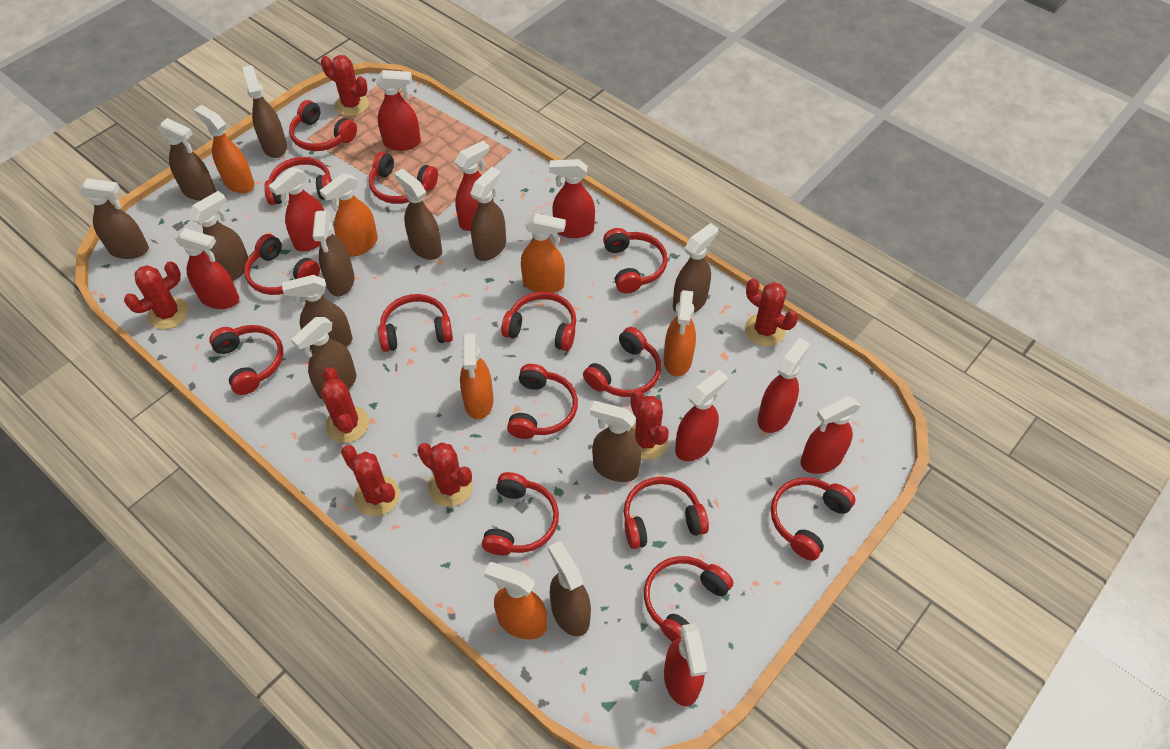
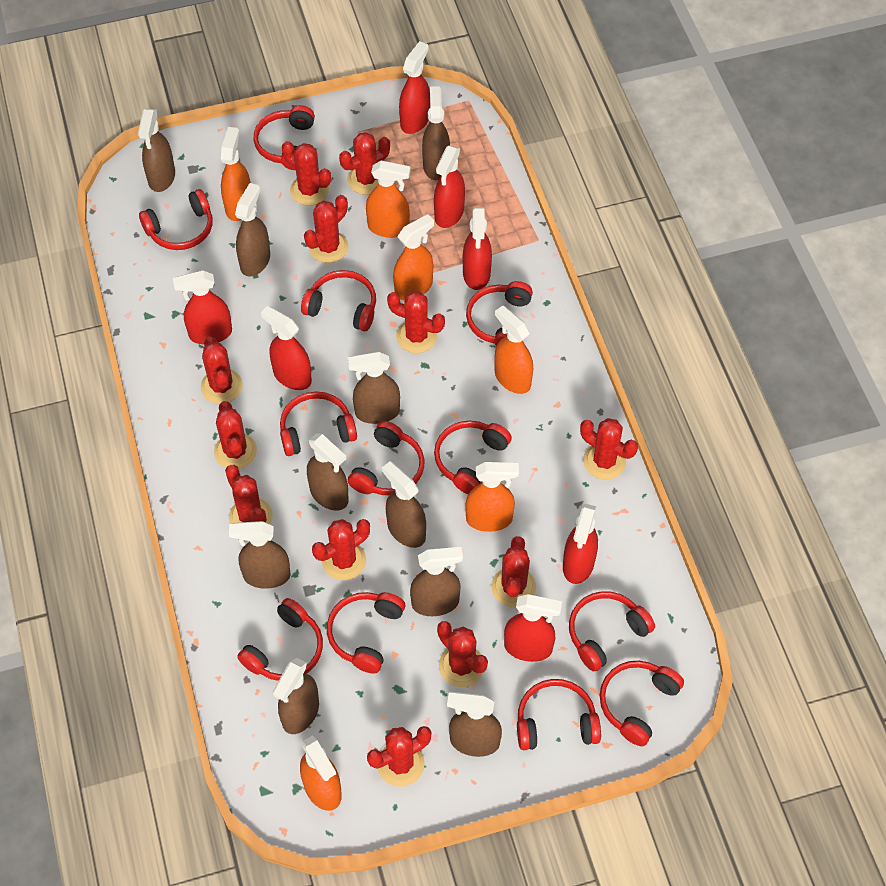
brown spray bottle: [79,178,149,259] [157,118,216,201] [189,191,248,281] [242,65,287,158] [282,275,353,350] [291,317,356,399] [313,211,354,296] [394,169,442,260] [470,167,506,261] [548,541,591,636] [590,401,641,482] [673,223,718,313] = 12 -> [138,108,175,192] [229,521,291,589] [235,183,270,277] [273,658,319,734] [307,433,349,511] [348,352,400,424] [382,461,426,548] [410,547,463,616] [422,86,450,180] [447,692,502,757] = 10
red cactus: [124,261,189,329] [321,55,369,116] [321,367,369,443] [341,445,400,516] [417,442,473,507] [628,390,669,460] [745,278,798,346] = 7 -> [201,336,243,404] [214,401,257,469] [225,465,273,524] [282,141,331,206] [304,195,349,263] [312,519,370,580] [339,132,390,195] [367,726,431,787] [387,292,445,353] [437,621,488,687] [491,536,536,607] [580,418,638,480] = 12
red headphones: [209,325,283,395] [244,234,320,295] [264,157,332,205] [289,100,357,151] [369,152,438,204] [378,294,453,352] [482,472,559,555] [501,292,576,351] [507,364,578,439] [583,327,661,397] [603,228,668,293] [624,477,709,549] [644,556,733,642] [771,478,855,561] = 14 -> [139,189,213,250] [237,598,323,681] [254,105,315,170] [280,391,357,456] [301,270,376,331] [327,592,405,674] [348,421,425,495] [434,421,512,494] [466,281,533,346] [517,679,601,750] [569,591,655,672] [600,661,684,746] = 12
red spray bottle: [175,228,239,309] [269,167,324,251] [376,70,421,151] [455,141,494,231] [549,159,595,238] [664,623,708,706] [675,370,727,461] [758,338,810,433] [800,396,861,474] = 9 -> [173,270,232,344] [261,306,312,390] [399,41,430,134] [434,145,465,228] [463,207,492,290] [504,594,562,662] [563,504,598,584] = 7

